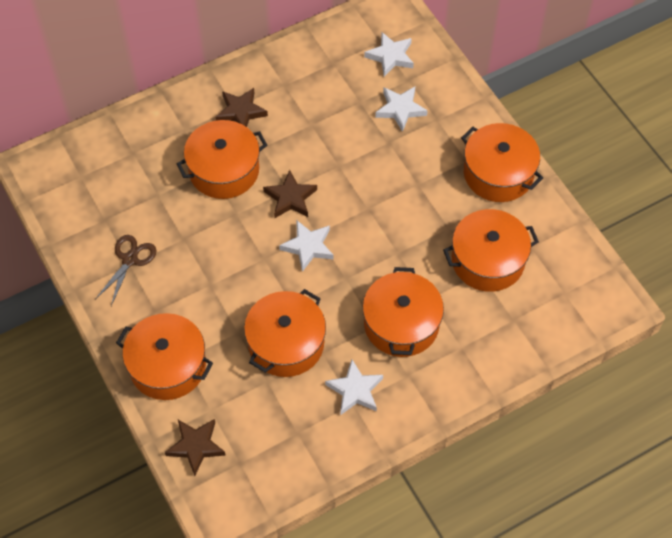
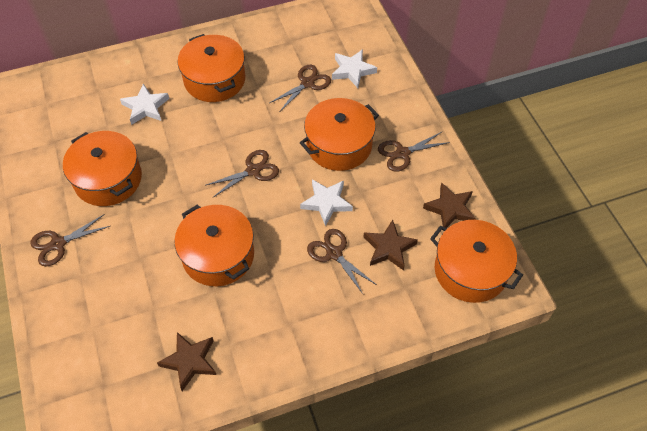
brown scissors: [96,235,157,306] = 1 -> [30,214,110,267] [205,150,279,198] [269,65,331,111] [307,229,377,294] [378,132,450,172] = 5
orange pot: [116,313,213,400] [176,120,267,199] [244,289,326,377] [363,267,444,357] [443,209,539,292] [461,123,543,202] = 6 -> [63,131,142,206] [174,204,254,286] [177,34,245,102] [300,98,379,171] [430,220,523,303] = 5
white star: [279,220,333,272] [325,359,383,415] [364,32,414,77] [375,87,428,132] = 4 -> [120,83,169,125] [300,179,353,226] [332,49,377,88] = 3

